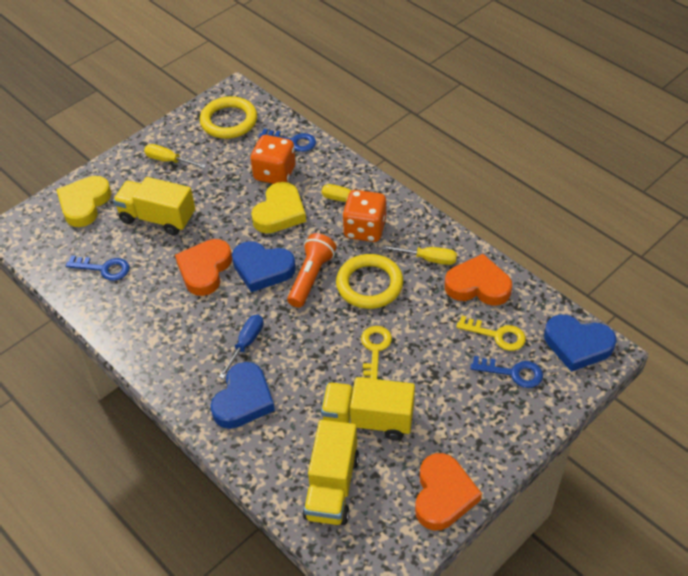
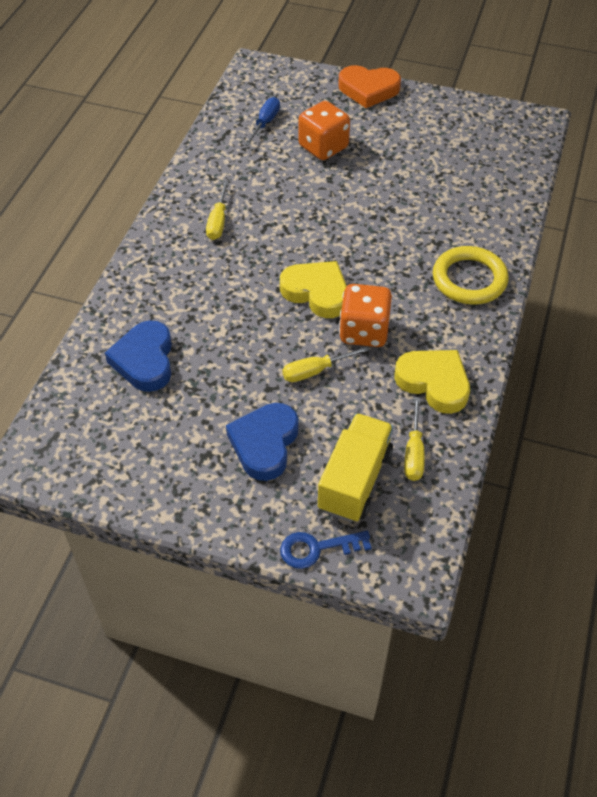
blue heart: [210,362,275,429] [232,241,296,292] [544,314,616,372] = 3 -> [105,320,172,392] [226,403,299,481] = 2
blue key: [66,255,130,281] [259,129,316,152] [470,356,543,388] = 3 -> [280,531,372,569] = 1
orange flashlight: [287,233,336,308] = 1 -> none = 0
orange heart: [175,239,232,296] [415,453,482,530] [445,254,512,306] = 3 -> [338,65,401,108] = 1
yellow key: [361,326,392,379] [456,316,526,351] = 2 -> none = 0
yellow ring: [200,96,257,139] [336,254,403,309] = 2 -> [433,246,509,305] = 1
yellow truck: [113,177,195,235] [302,420,359,525] [321,377,415,440] = 3 -> [318,413,393,522] = 1

